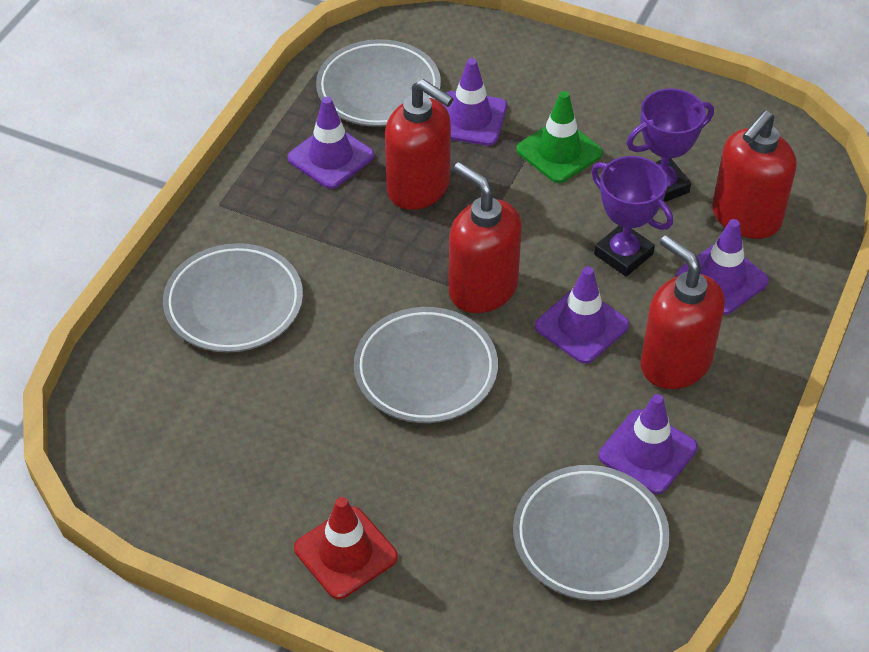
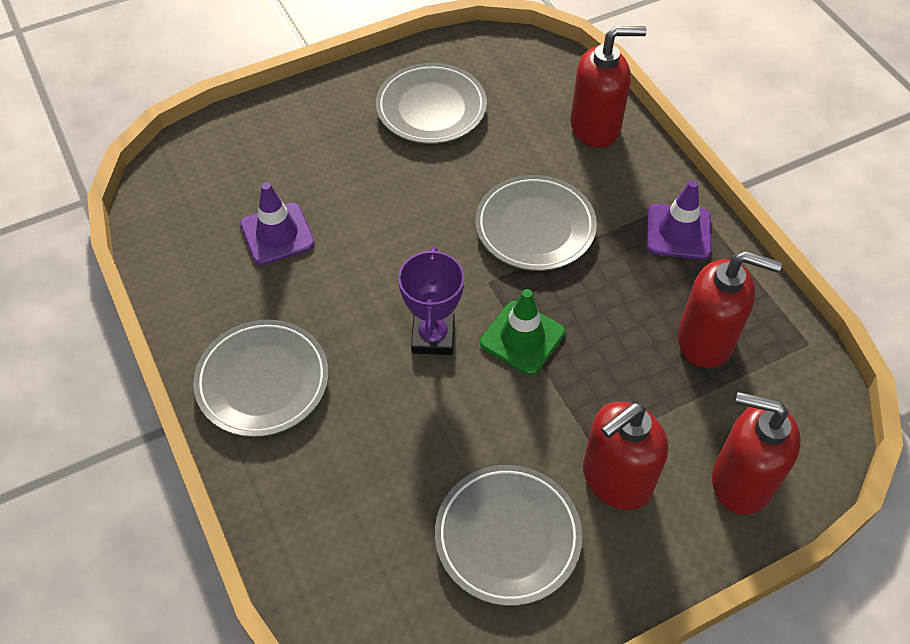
purple traffic cone: [288,97,374,189] [441,58,507,146] [535,267,629,364] [599,394,698,494] [676,219,769,315] = 5 -> [240,182,315,265] [647,180,711,259] = 2
purple trophy: [591,156,673,276] [626,88,714,202] = 2 -> [398,246,464,355] = 1
red traffic cone: [294,497,398,599] = 1 -> none = 0

